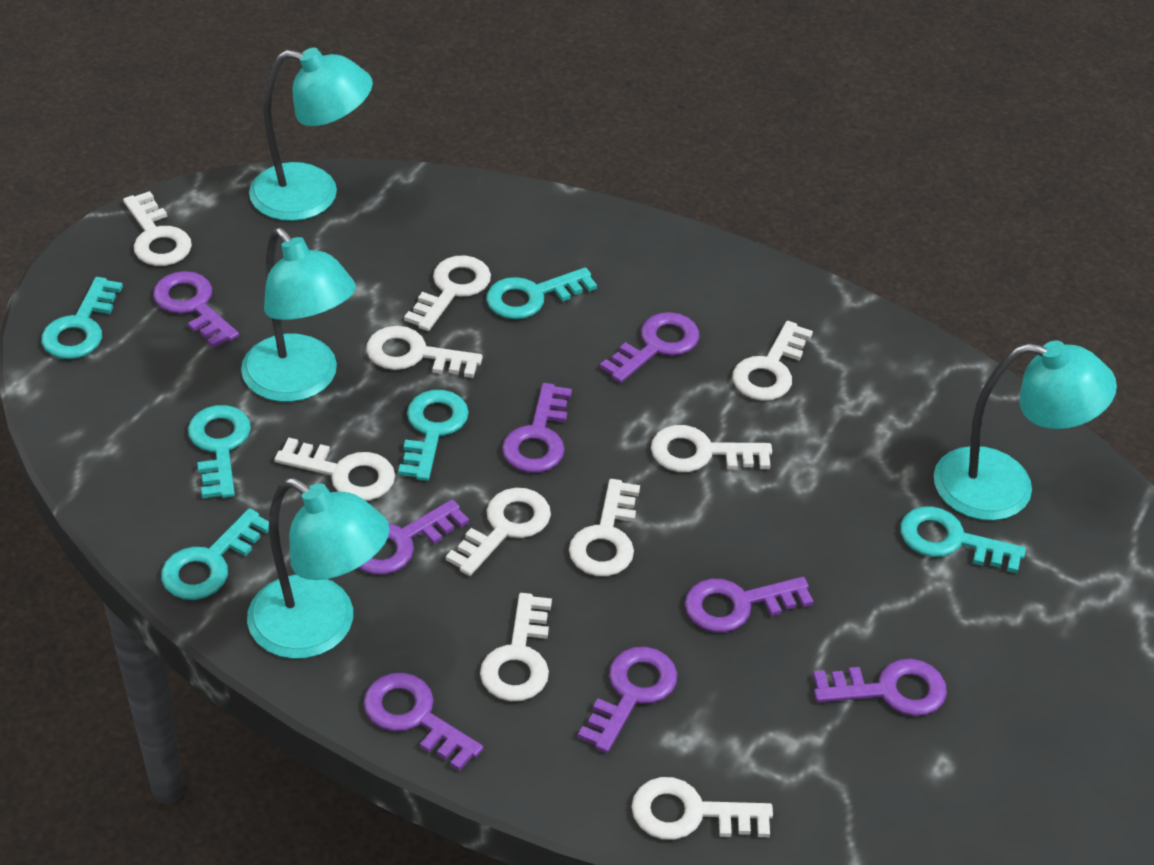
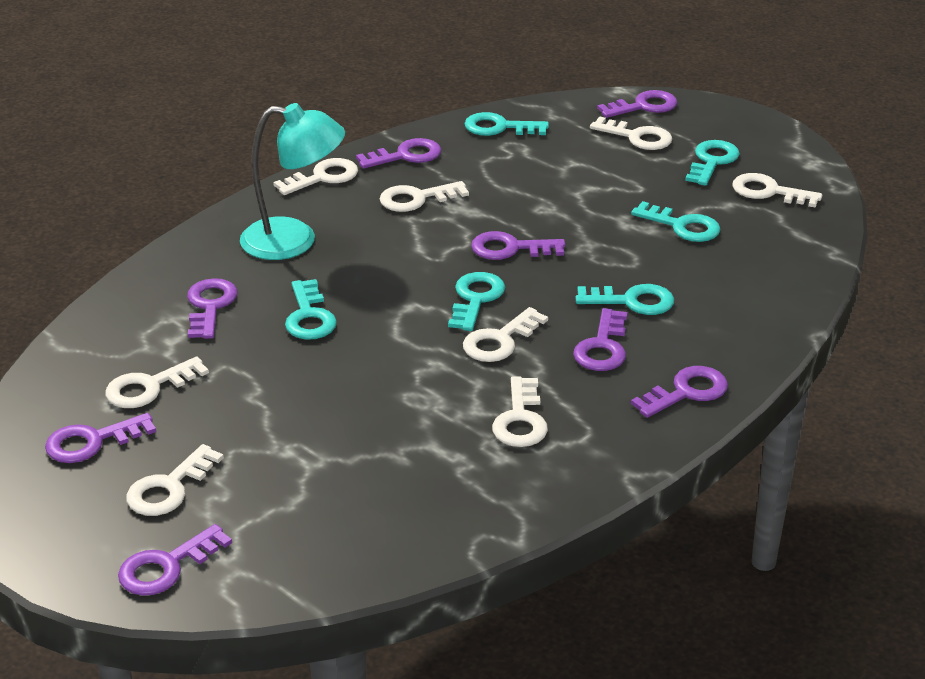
turquoise lamp: [241,228,356,402] [247,478,390,659] [249,48,373,221] [934,341,1117,521] = 4 -> [240,103,345,260] = 1
white key: [123,191,192,266] [274,438,395,501] [366,326,483,378] [404,255,491,331] [446,488,551,576] [480,593,552,701] [569,479,640,576] [631,777,773,840] [651,425,772,472] [732,321,813,401] = 10 -> [106,356,209,408] [126,444,224,516] [273,158,358,195] [380,181,469,212] [463,307,548,362] [492,376,548,447] [590,116,672,150] [732,173,822,208] = 8

